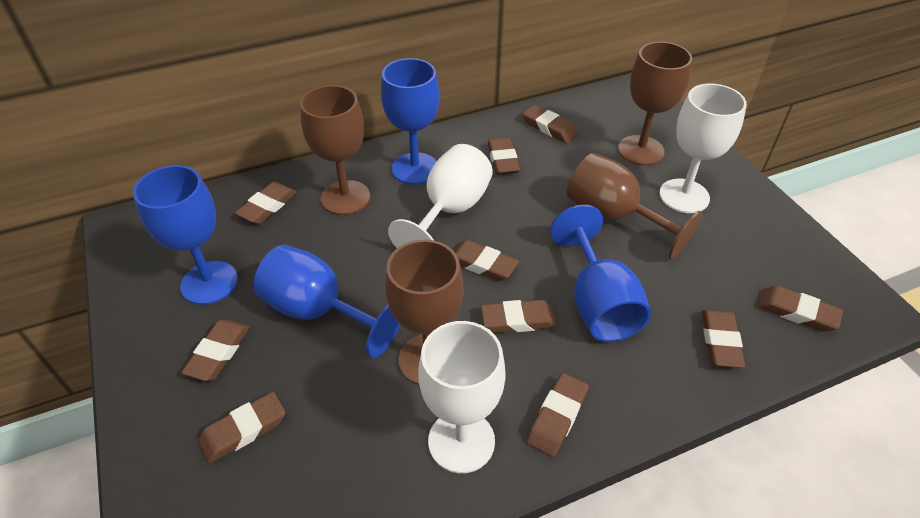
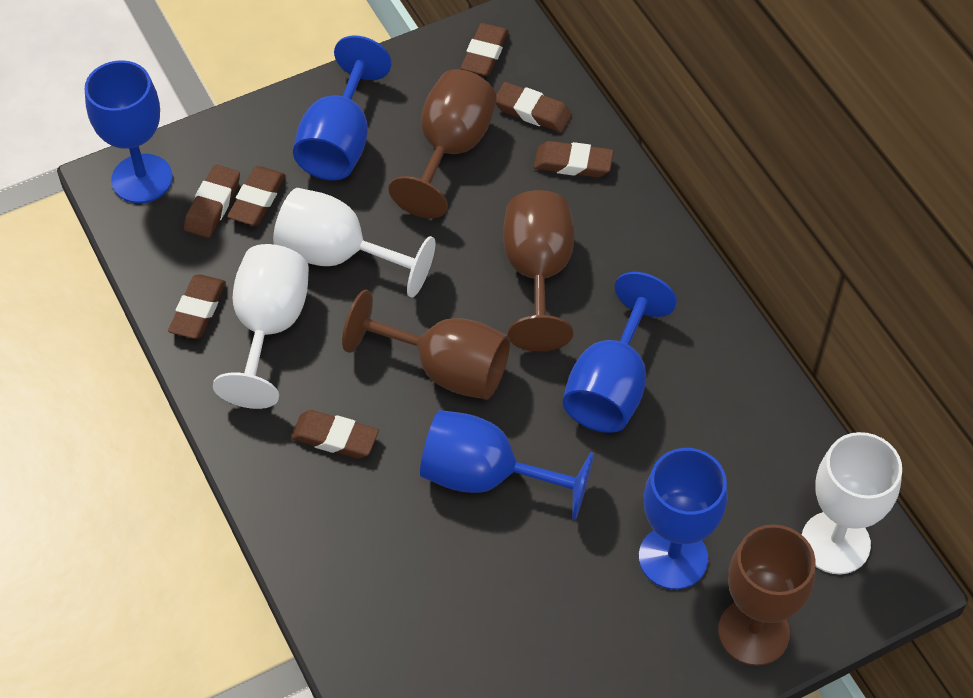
blue goblet: [133,165,238,305] [254,245,400,358] [381,58,440,185] [550,205,651,342] = 4 -> [85,60,173,203] [293,36,392,180] [420,410,594,520] [563,272,677,433] [639,448,727,590] = 5
brown eraser: [181,320,250,381] [198,392,285,464] [235,182,297,224] [453,240,519,281] [481,300,557,333] [487,138,520,175] [523,105,578,143] [526,373,589,457] [702,310,745,368] [758,286,843,332] = 10 -> [168,274,226,339] [184,165,240,238] [227,166,285,225] [291,410,379,459] [461,23,509,76] [496,82,572,133] [533,141,614,178] = 7

